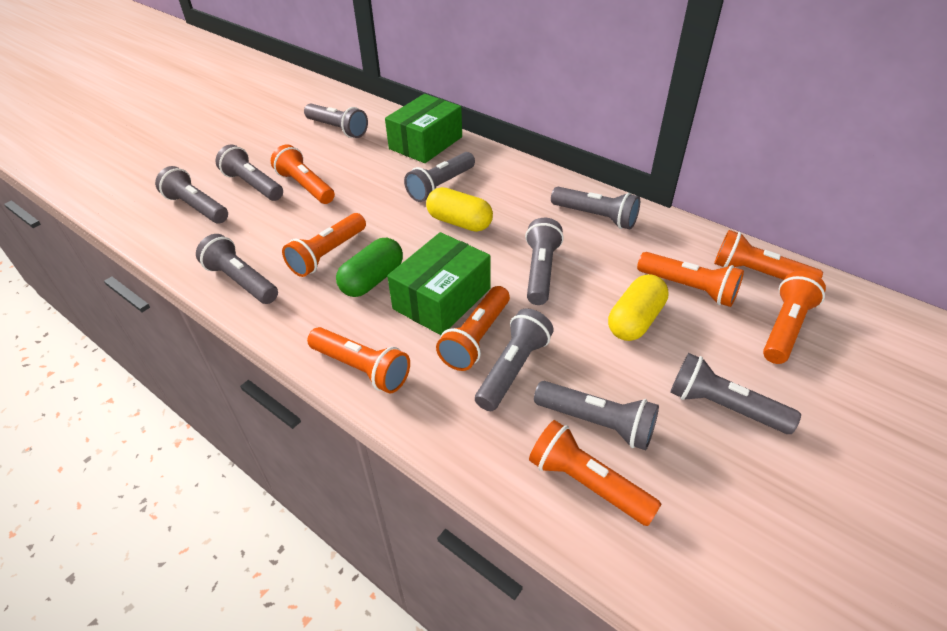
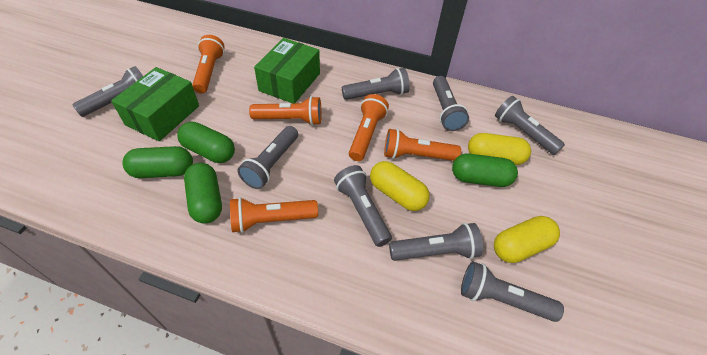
green capsule: [336,238,403,297] = 1 -> [122,146,193,178] [177,122,235,163] [184,163,222,224] [452,153,518,187] = 4
grey flashlight: [155,166,228,223] [196,234,278,304] [216,144,283,201] [304,103,368,138] [404,152,475,202] [475,308,554,411] [525,218,564,305] [534,381,659,450] [551,187,640,229] [670,353,801,434] = 10 -> [72,66,143,117] [237,126,298,189] [334,165,392,247] [342,68,410,100] [389,223,483,261] [433,76,469,131] [461,261,564,322] [495,96,565,155] = 8
orange flashlight: [271,144,335,204] [282,213,366,277] [307,327,410,393] [436,286,510,371] [529,420,661,526] [637,252,744,307] [714,230,823,280] [763,271,826,364] = 8 -> [192,35,225,93] [230,197,318,233] [249,96,322,125] [349,94,389,161] [384,129,461,161] = 5
yellow capsule: [426,187,493,232] [608,274,669,341] = 2 -> [370,161,430,211] [468,133,531,165] [494,216,560,263] = 3

